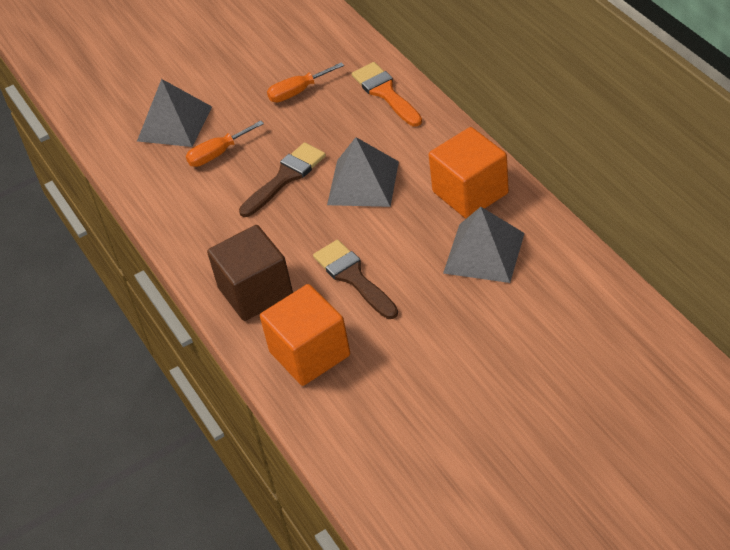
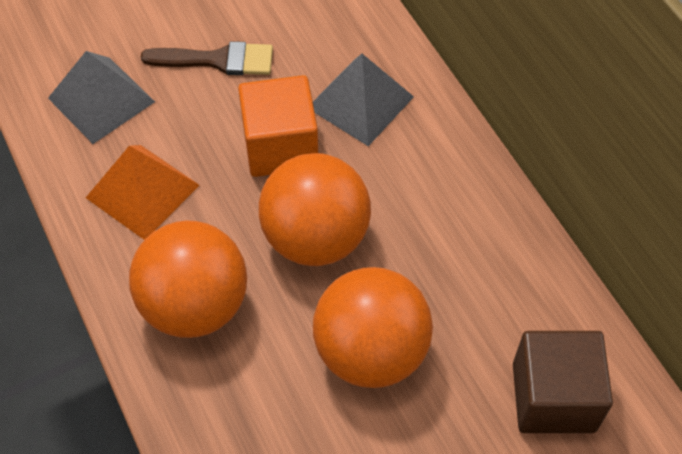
brown brush: [239,142,326,217] [313,240,398,319] = 2 -> [141,41,273,75] = 1
grey pyramid: [137,79,212,147] [327,137,399,207] [443,207,525,283] = 3 -> [48,51,155,144] [313,54,414,146] = 2
orange ball: none = 0 -> [129,220,247,338] [259,153,371,266] [313,267,433,388] = 3
orange brush: [352,62,422,126] = 1 -> none = 0
orange cube: [260,284,350,386] [429,127,509,219] = 2 -> [238,75,318,177] = 1
orange pyramid: none = 0 -> [86,145,200,240] = 1
orange screwdriver: [186,120,264,167] [267,62,344,102] = 2 -> none = 0

